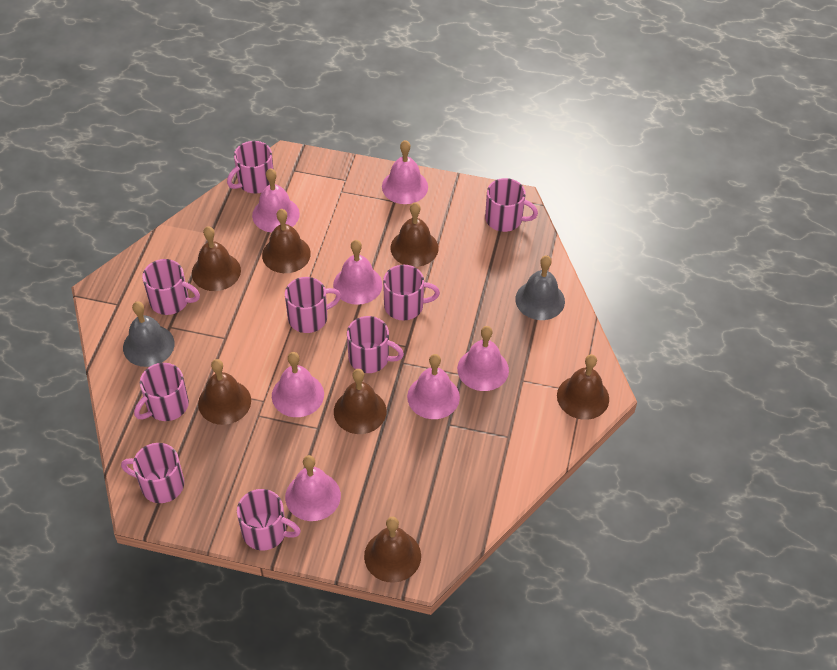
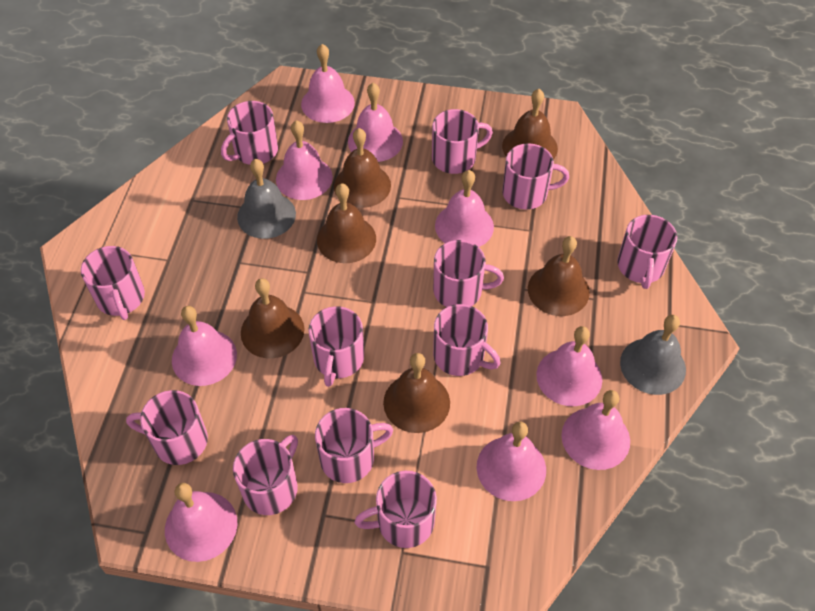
brown bell: [192,226,241,291] [198,359,251,425] [262,209,311,273] [334,369,387,434] [364,517,421,583] [391,202,439,267] [557,354,609,420] = 7 -> [241,278,304,359] [317,183,376,263] [334,128,391,208] [383,353,450,433] [502,89,558,160] [528,236,590,316] = 6
pink bell: [252,168,300,233] [272,352,324,417] [285,455,341,521] [333,240,383,305] [382,140,428,204] [407,354,460,419] [457,326,509,391] = 7 -> [165,483,237,562] [172,306,237,386] [276,120,333,200] [301,44,355,123] [348,83,403,162] [435,170,494,247] [476,422,546,501] [536,326,602,406] [561,390,630,470] = 9
pink mug: [121,443,184,503] [134,363,189,421] [142,259,200,315] [227,141,273,194] [237,489,301,550] [285,277,341,333] [347,316,404,373] [383,265,440,321] [485,178,538,232] = 9 -> [81,246,145,320] [126,390,208,465] [221,101,278,165] [233,435,298,515] [308,306,364,387] [315,408,393,483] [354,471,437,548] [432,109,493,174] [433,240,504,307] [433,304,501,376] [502,143,569,210] [617,215,677,289] = 12

